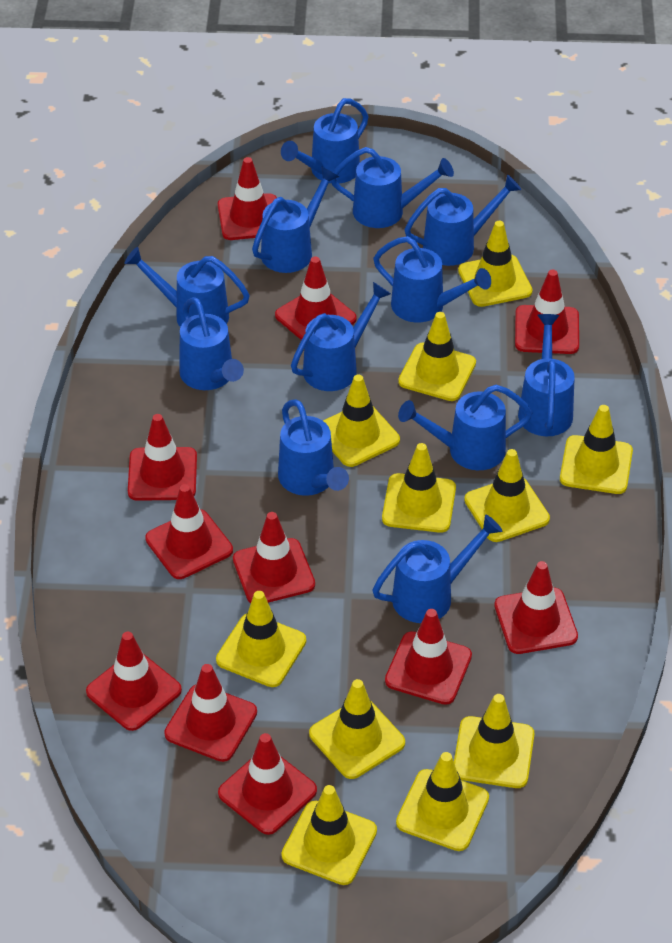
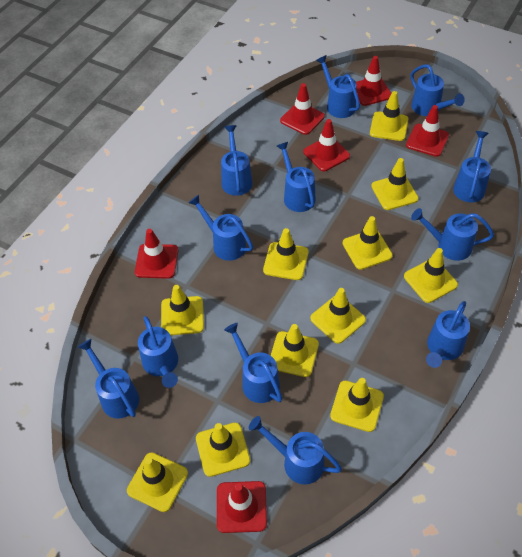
red traffic cone: [86,632,182,731] [128,414,197,501] [145,484,233,579] [164,664,257,762] [218,157,277,240] [218,733,317,835] [233,512,315,603] [275,257,357,340] [385,609,472,705] [494,561,578,654] [515,270,579,354] = 11 -> [135,229,178,279] [217,481,267,533] [280,83,325,135] [303,119,350,171] [356,56,391,106] [406,105,449,157] = 6

